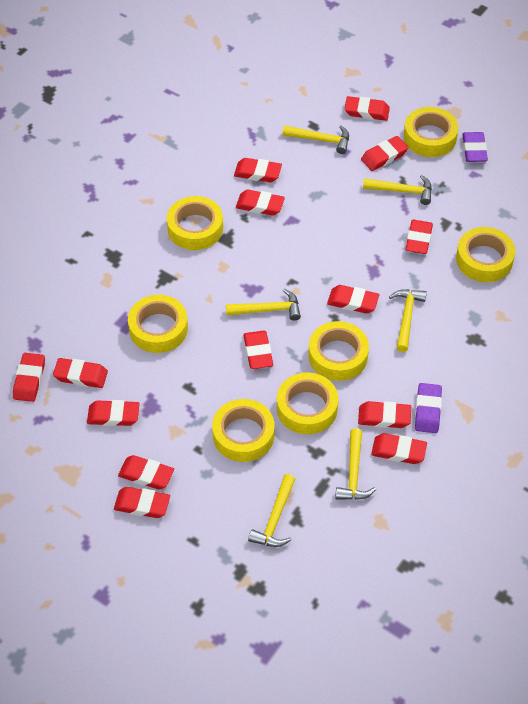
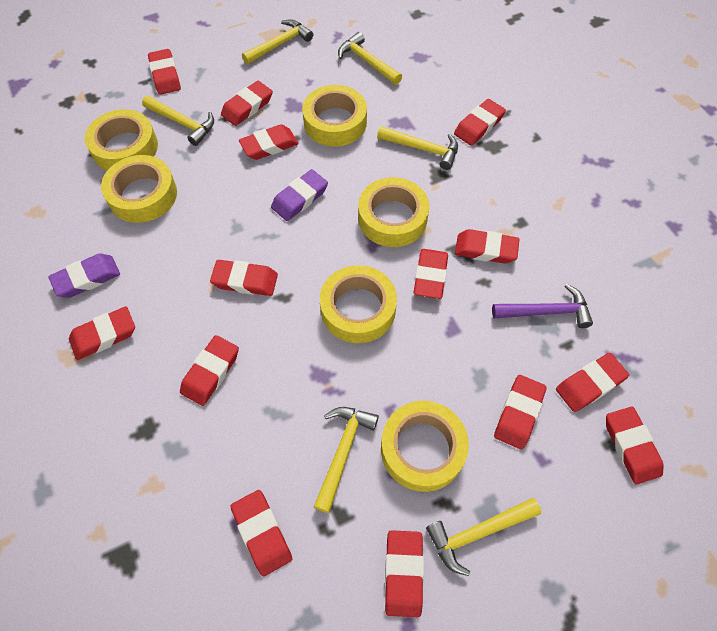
purple hammer: none = 0 -> [492,284,593,328] = 1
yellow tape: [128,295,188,353] [167,196,223,250] [212,399,275,462] [277,373,338,434] [308,321,369,381] [404,107,458,157] [456,227,515,282] = 7 -> [85,109,158,171] [101,155,177,223] [302,85,367,147] [320,265,397,343] [358,177,429,247] [381,401,469,492] = 6

